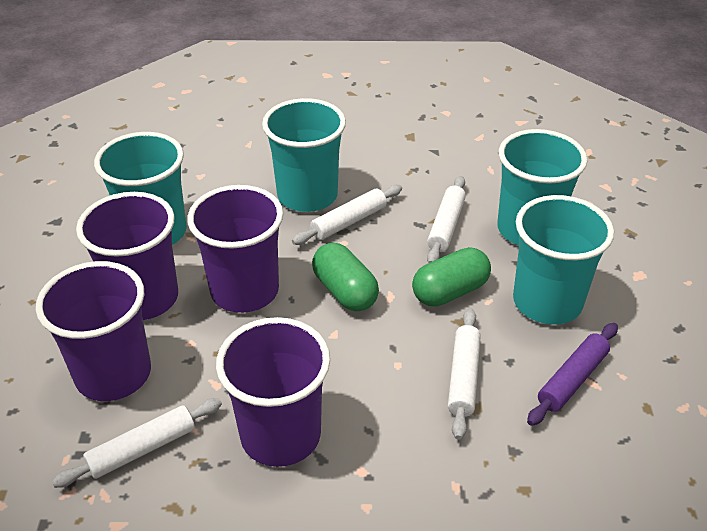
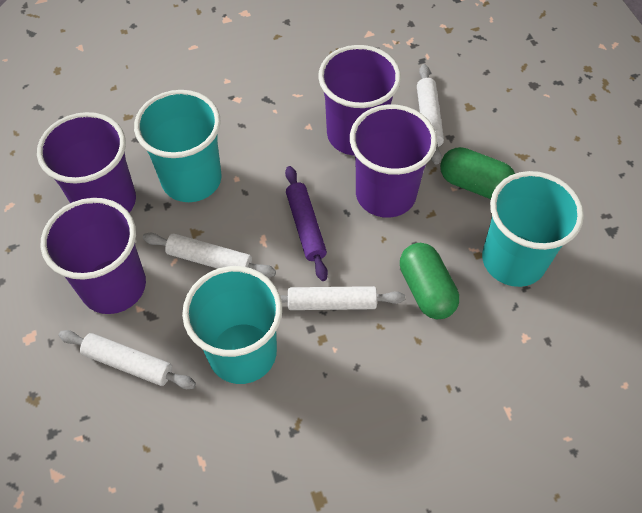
turquoise cup: [94,132,187,245] [262,98,346,212] [497,129,588,245] [513,195,614,325] = 4 -> [134,90,222,202] [182,266,282,384] [482,171,584,287] = 3

